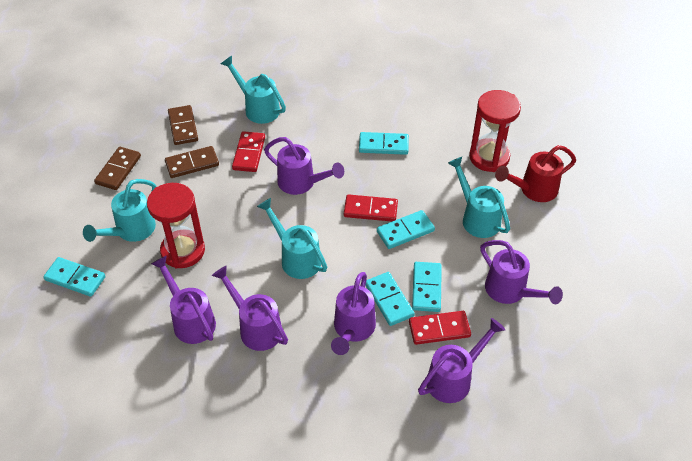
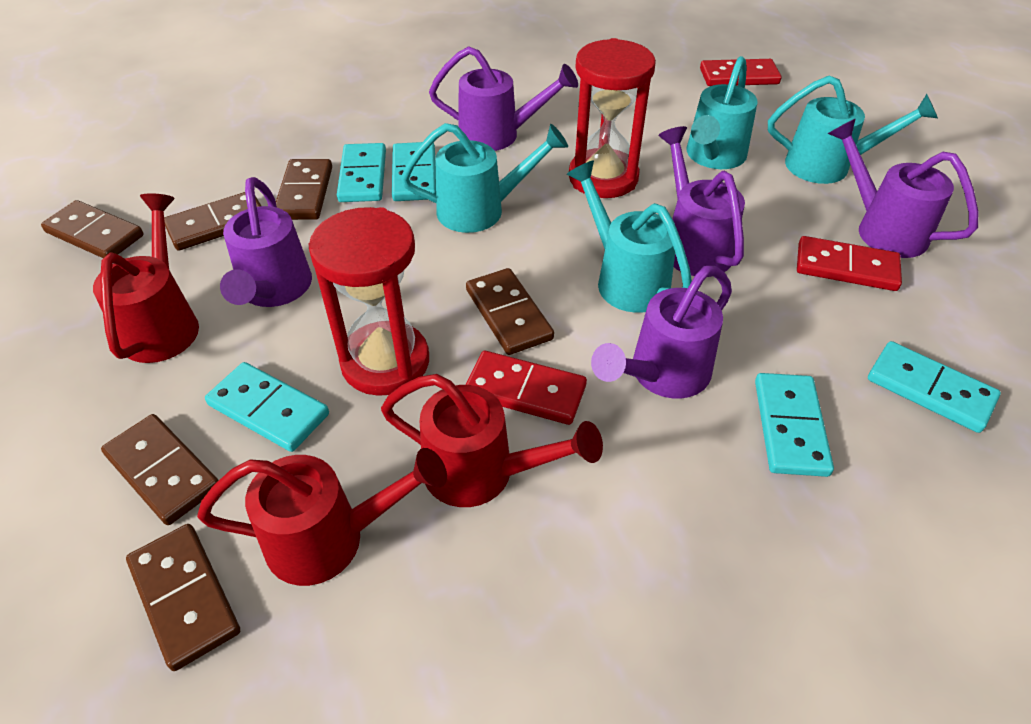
brown domino: [94,147,141,190] [165,146,219,178] [168,105,198,145] = 3 -> [41,200,144,258] [101,414,219,525] [126,524,240,671] [164,192,261,251] [276,159,332,220] [466,268,554,355] = 6
purple watering can: [151,256,216,344] [212,266,288,351] [264,137,344,195] [331,272,376,355] [418,318,505,403] [480,240,563,304] = 6 -> [220,177,312,307] [429,46,578,151] [591,266,732,399] [659,126,745,277] [828,118,978,258] = 5
red watering can: [495,145,576,202] = 1 -> [93,193,199,363] [197,448,447,586] [381,374,603,507] = 3

